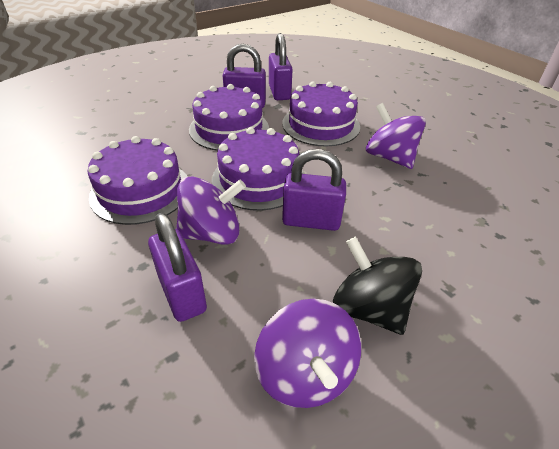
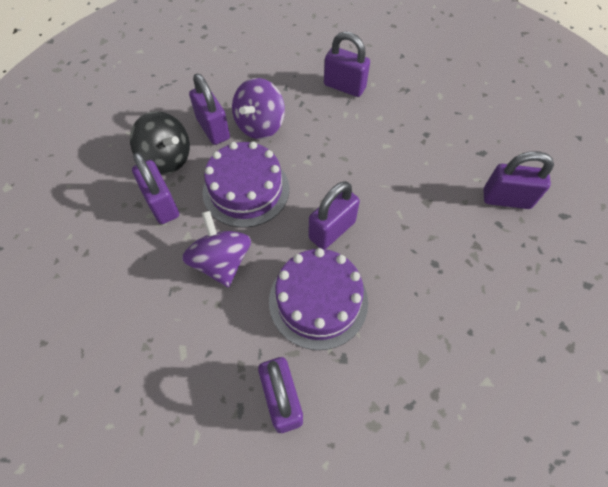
purple cake: [87,136,187,225] [189,84,269,151] [212,127,304,211] [282,81,360,146] = 4 -> [203,142,289,228] [269,248,368,350] = 2
purple padlock: [148,213,207,322] [223,44,266,108] [269,33,293,100] [282,149,346,231] = 4 -> [132,152,179,224] [189,74,230,145] [258,357,303,433] [308,181,360,249] [324,31,370,97] [484,151,554,209] = 6
purple spinning top: [176,176,246,245] [254,299,361,408] [366,103,426,169] = 3 -> [182,211,251,288] [232,78,285,139] = 2

